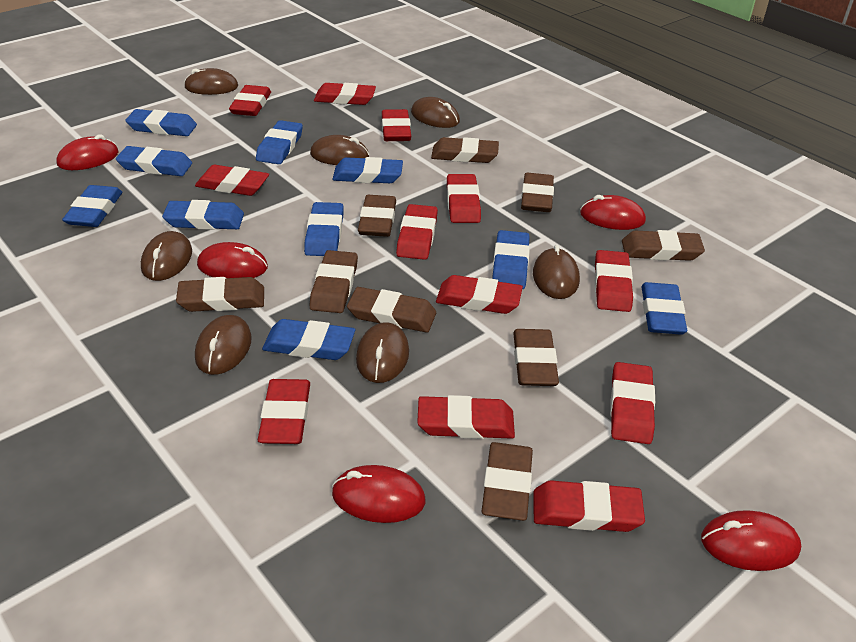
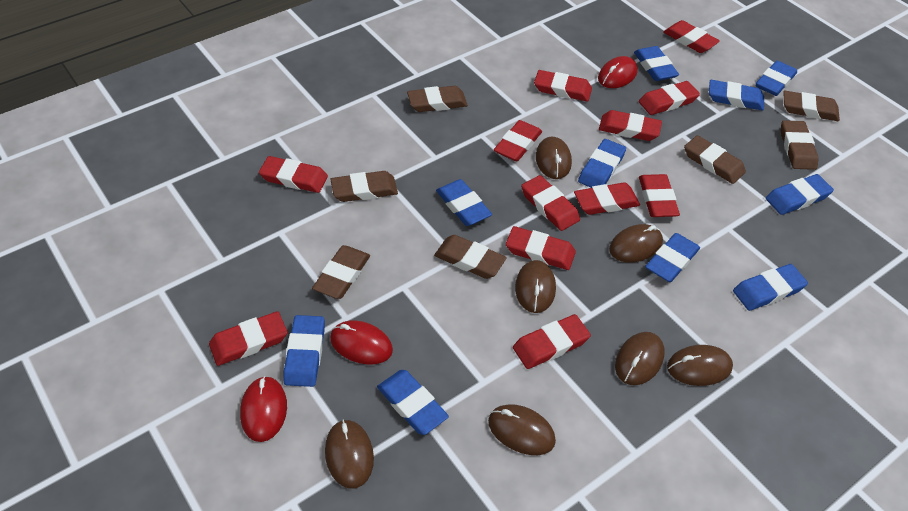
brown eraser: [176,277,264,312] [309,250,358,313] [347,287,436,333] [358,195,396,237] [431,137,499,163] [482,442,533,521] [513,329,559,386] [521,173,554,212] [622,230,705,261] = 9 -> [312,245,370,299] [331,171,398,202] [407,86,468,112] [434,235,507,279] [684,135,746,184] [780,120,819,170] [783,91,840,121] = 7
red mouse: [56,134,119,170] [197,242,268,278] [332,465,425,523] [580,195,646,230] [701,510,801,571] = 5 -> [240,376,287,442] [330,320,393,365] [598,56,638,88] = 3

